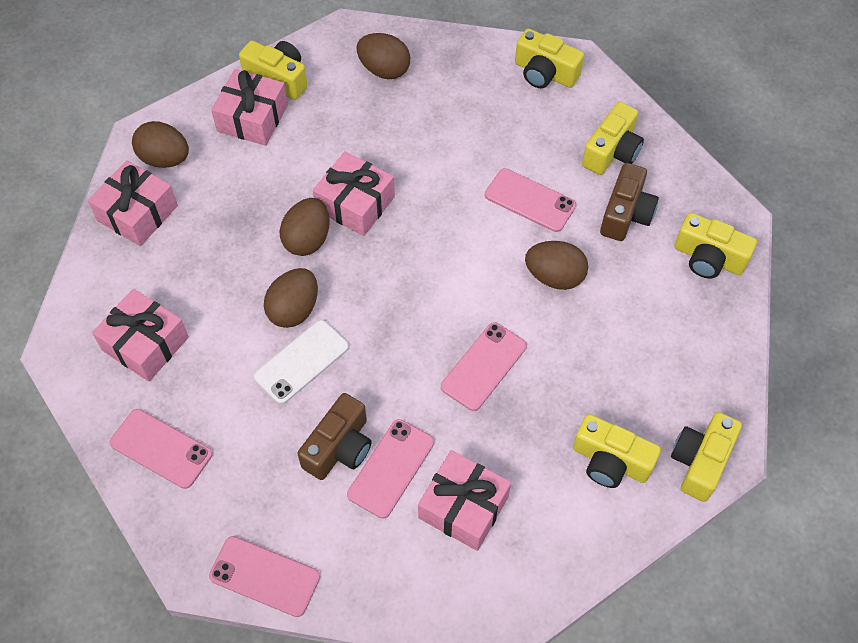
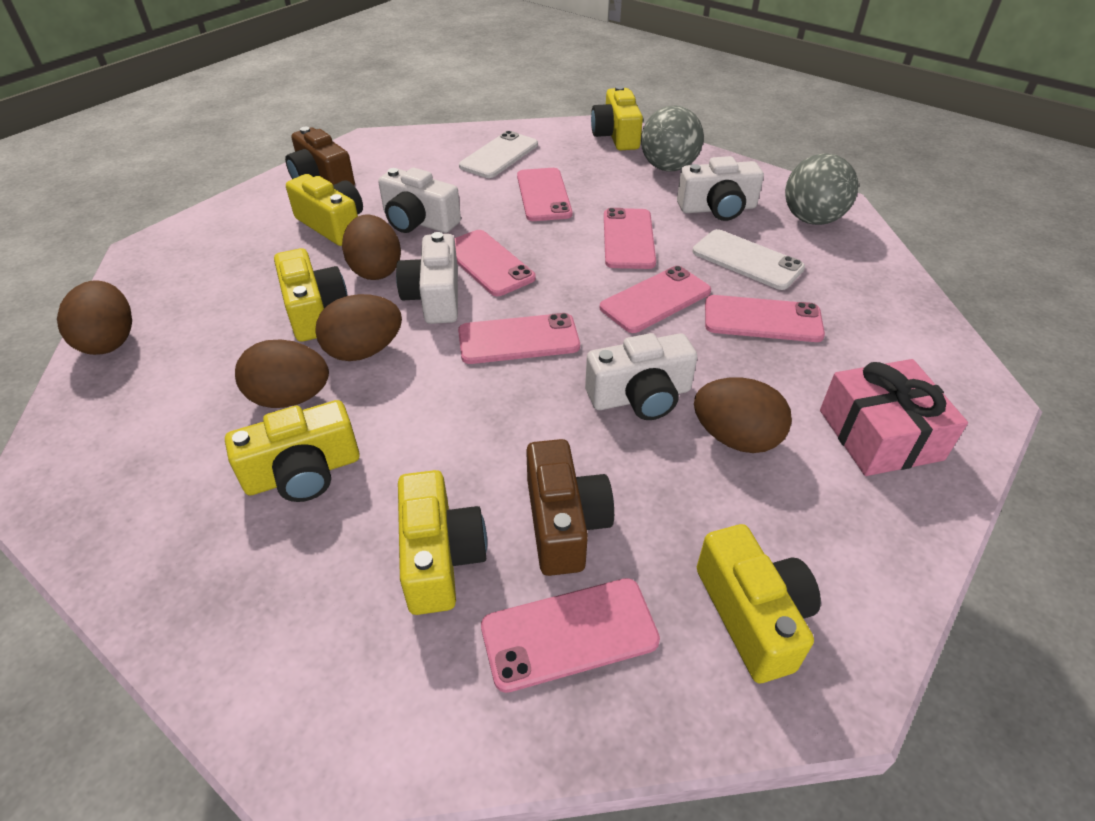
grey ball: none = 0 -> [641,106,704,172] [785,153,858,225] = 2
pink gift: [88,160,178,246] [92,289,189,381] [211,69,288,146] [313,151,395,236] [418,450,511,551] = 5 -> [820,359,968,476] = 1
pink phone: [110,409,212,489] [209,536,320,617] [347,419,434,519] [441,322,527,411] [485,168,576,232] = 5 -> [454,230,536,296] [458,313,580,364] [481,578,660,693] [517,168,573,221] [600,266,711,333] [604,208,656,269] [705,295,825,342] = 7
white camera: none = 0 -> [378,168,461,233] [396,232,458,324] [585,333,697,420] [677,156,764,221] = 4
white phone: [254,320,349,404] = 1 -> [459,131,538,178] [693,229,805,290] = 2

